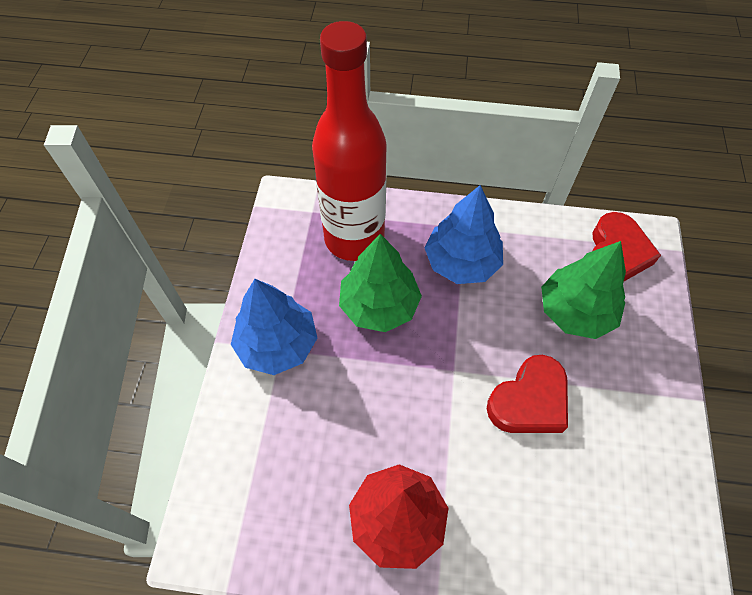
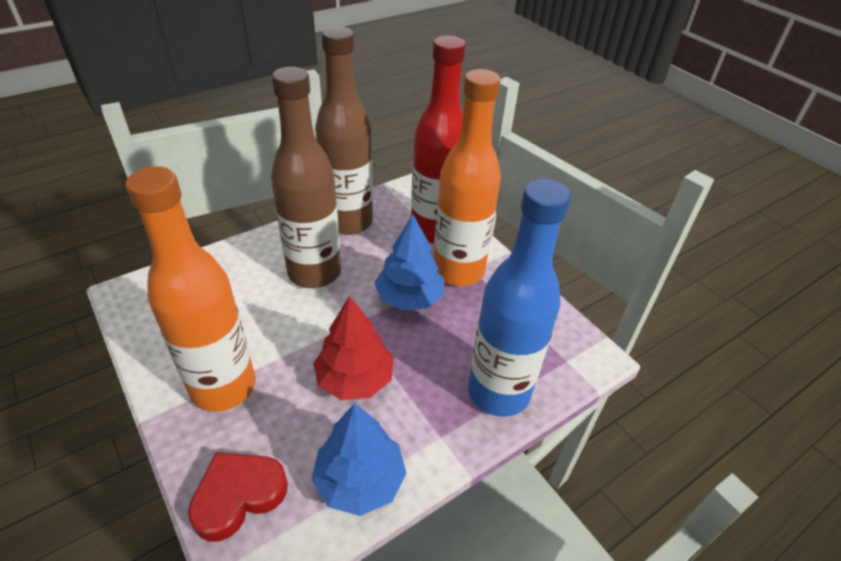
blue bottle: none = 0 -> [468,179,571,417] = 1
brown bottle: none = 0 -> [271,67,341,288] [315,26,373,235] = 2
green tree: [339,234,422,332] [541,241,626,339] = 2 -> none = 0
orange bottle: none = 0 -> [126,166,256,412] [434,69,501,286] = 2
red heart: [487,355,568,433] [592,212,661,281] = 2 -> [188,452,288,542] = 1

